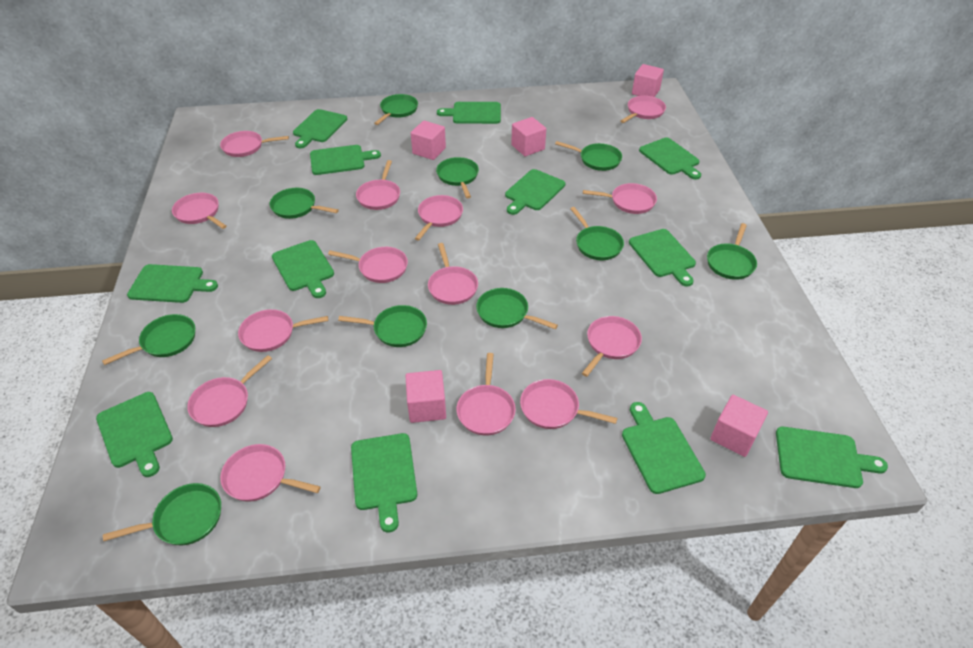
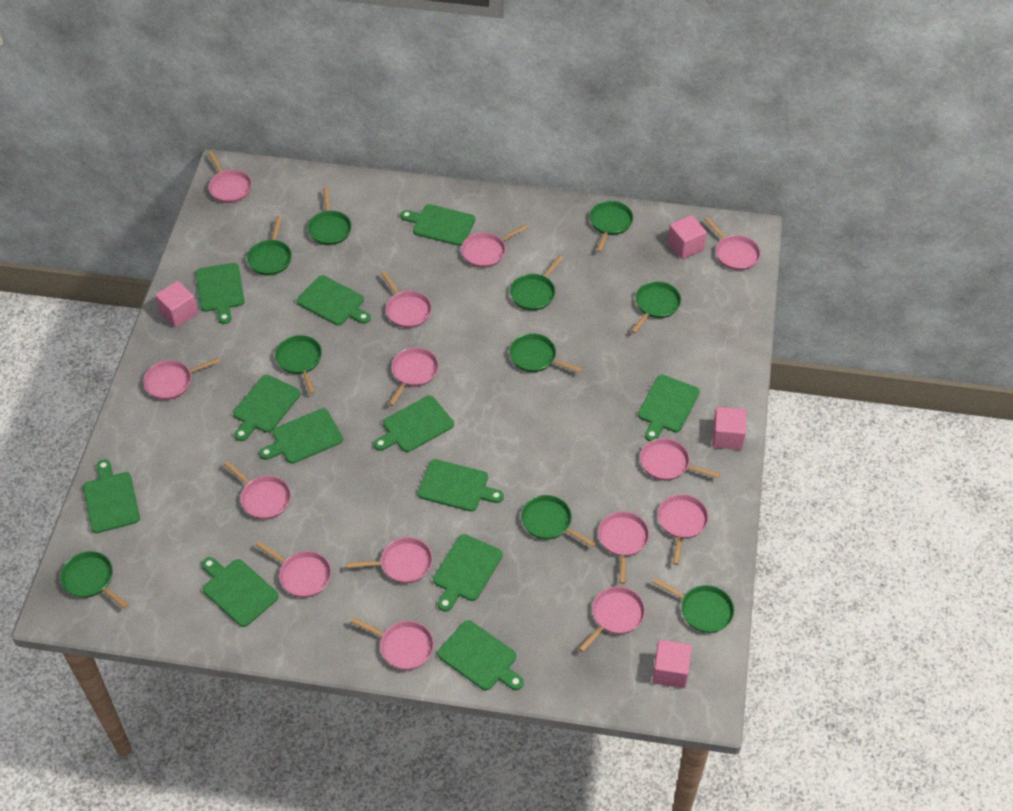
pink cube: [405,370,446,423] [411,121,446,160] [511,117,546,156] [632,64,664,97] [710,395,768,457] = 5 -> [155,281,198,328] [652,640,692,688] [668,215,707,259] [712,407,747,450] = 4

